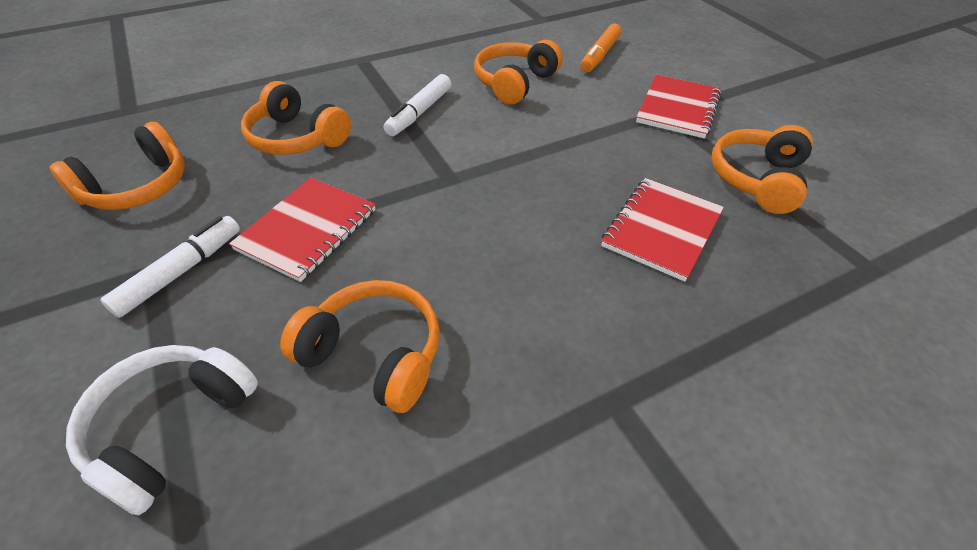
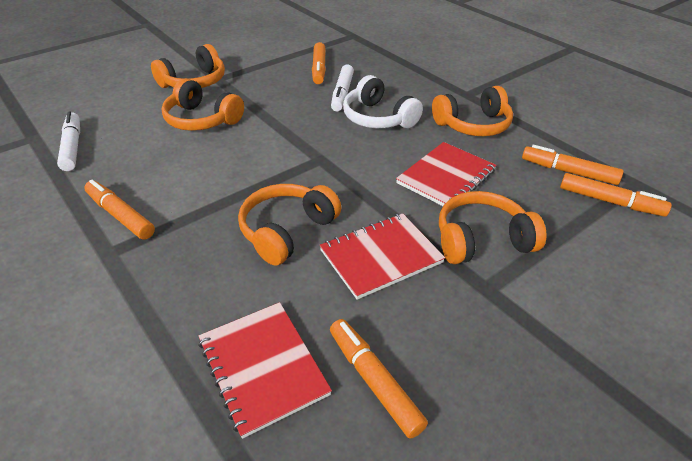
orange marker: [580,24,622,73] = 1 -> [84,180,155,240] [312,42,326,84] [330,319,428,439] [522,145,624,185] [560,173,672,217] = 5

